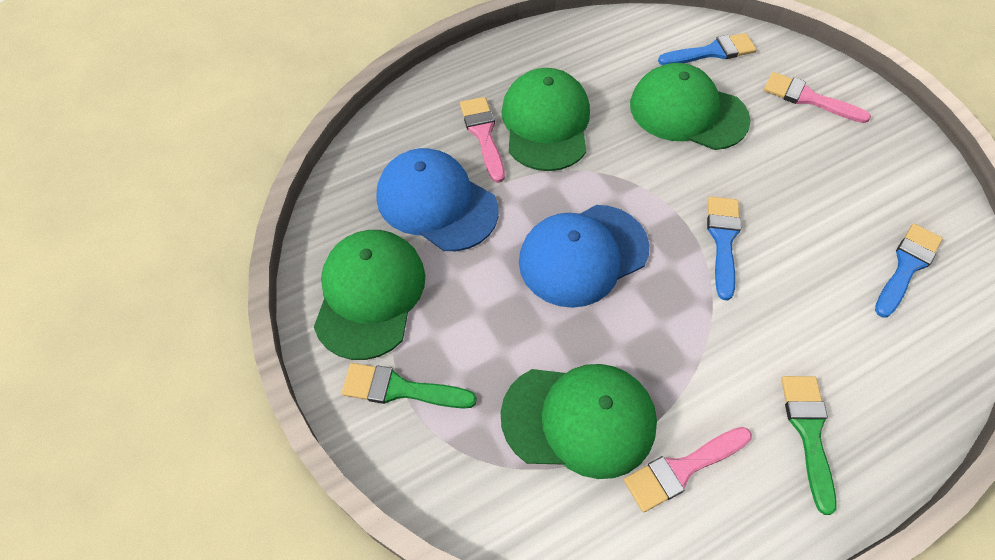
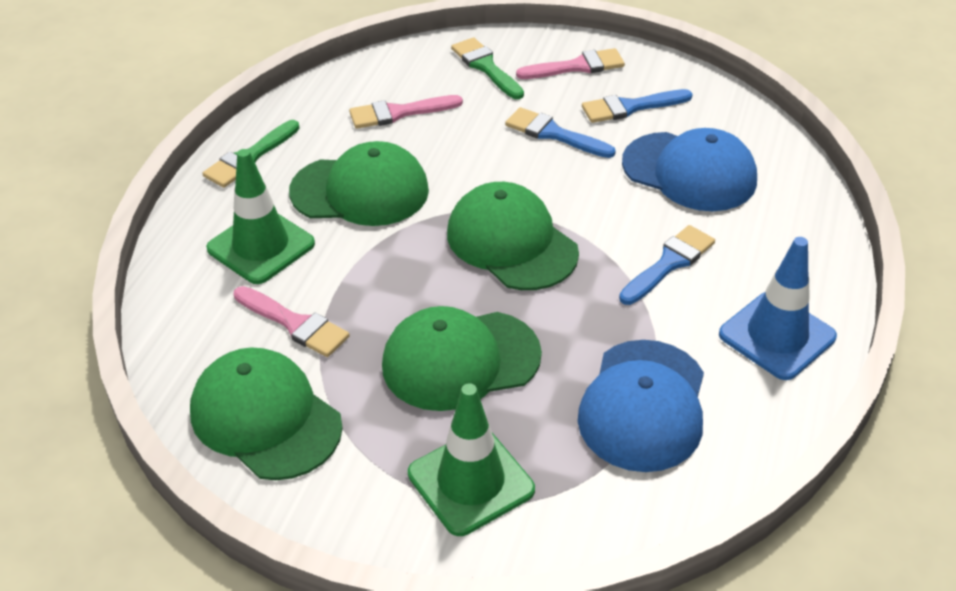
blue traffic cone: none = 0 -> [719,237,837,380] = 1
green traffic cone: none = 0 -> [206,149,315,284] [408,383,535,536] = 2

